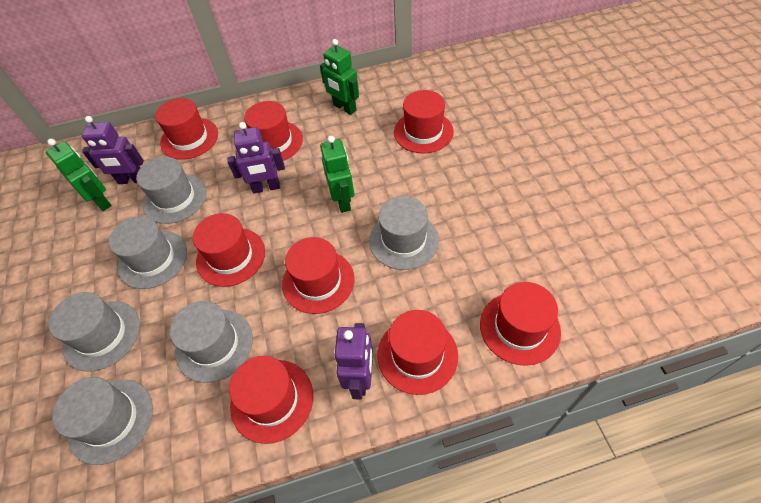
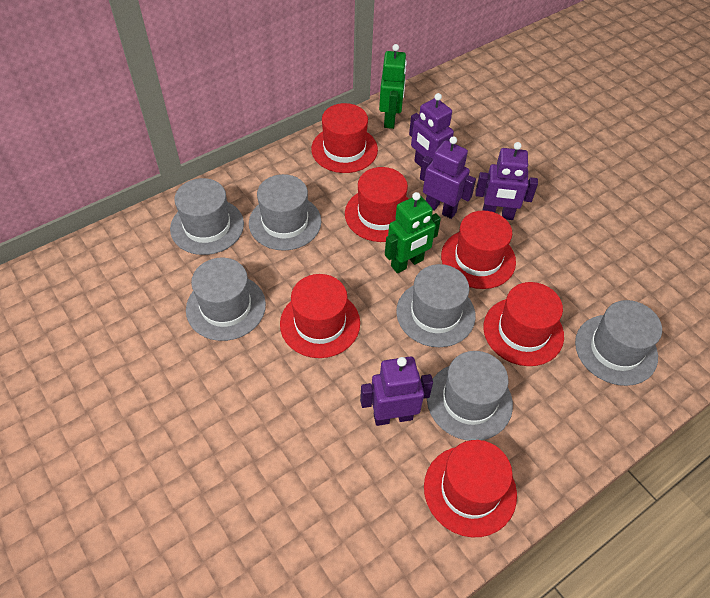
green robot: [46,139,112,211] [320,39,359,115] [320,136,354,213] = 3 -> [379,44,407,129] [385,192,441,273] = 2
purple robot: [82,116,144,184] [227,122,285,194] [335,323,373,400] = 3 -> [360,356,433,426] [409,93,454,167] [420,136,476,219] [475,142,538,220] = 4
red hat: [155,98,218,160] [193,213,265,287] [229,356,313,444] [244,101,303,161] [282,237,355,314] [377,310,458,395] [394,90,454,153] [480,282,561,366] = 8 -> [280,274,360,358] [311,103,378,173] [345,167,408,242] [424,440,517,537] [441,211,516,289] [483,282,564,366] = 6

